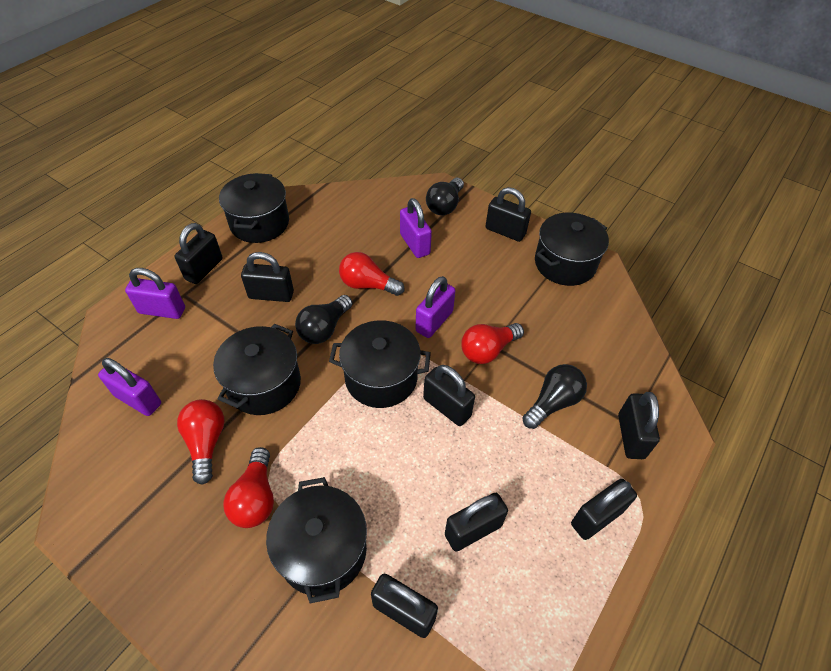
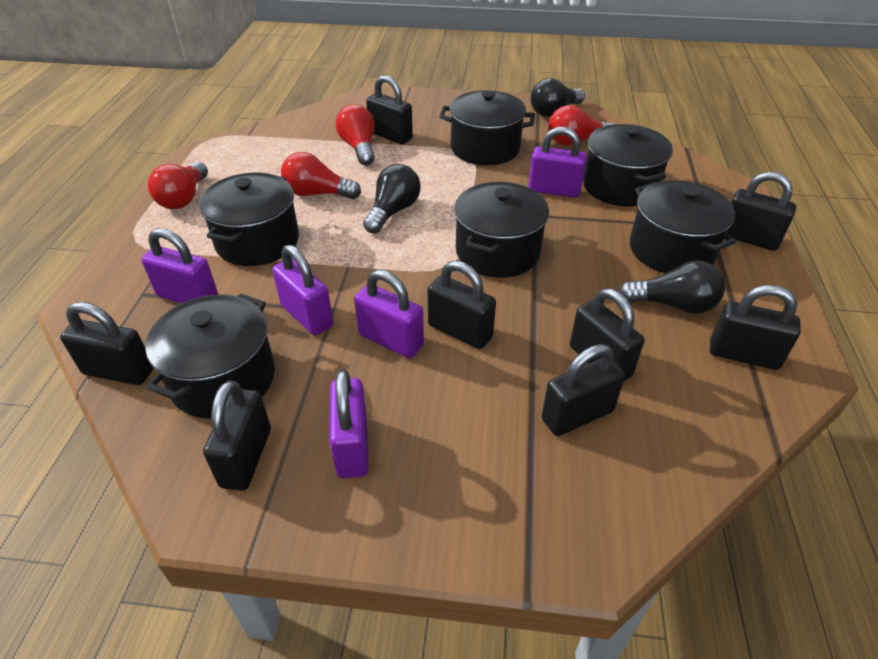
black pot: [213,324,301,415] [219,173,289,243] [266,477,367,603] [329,320,431,408] [535,213,609,286] = 5 -> [145,293,275,418] [199,173,299,266] [439,91,535,165] [454,182,549,278] [583,124,673,206] [630,180,737,273] = 6
purple padlock: [98,358,161,416] [125,268,185,319] [400,198,432,258] [415,276,456,338] = 4 -> [141,228,218,303] [272,245,333,335] [329,369,369,478] [354,270,424,358] [529,126,587,198] = 5

